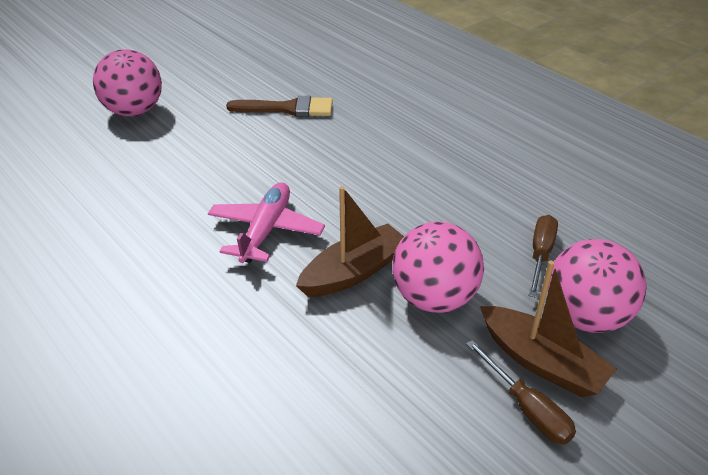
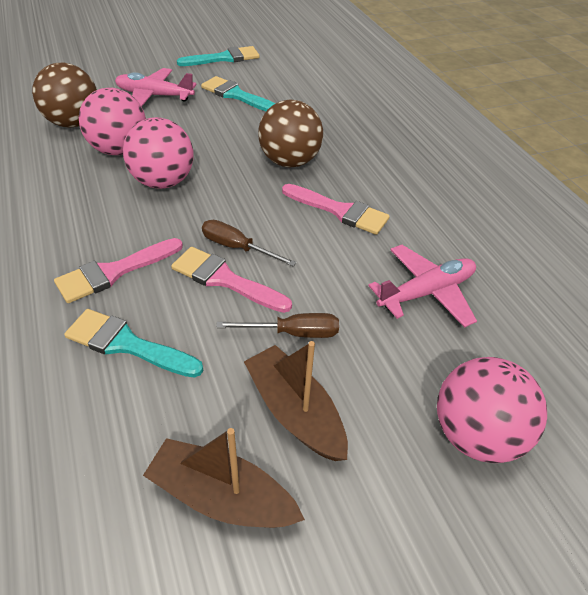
brown ball: none = 0 -> [32,63,97,128] [258,100,323,167] = 2
brown brush: [226,96,333,117] = 1 -> none = 0
pink brush: none = 0 -> [54,238,183,303] [171,247,292,313] [282,184,390,235] = 3
pink plane: [208,183,325,263] = 1 -> [115,68,197,107] [368,245,477,328] = 2
turquoise brush: none = 0 -> [64,309,204,378] [177,46,260,66] [201,76,276,111] = 3

